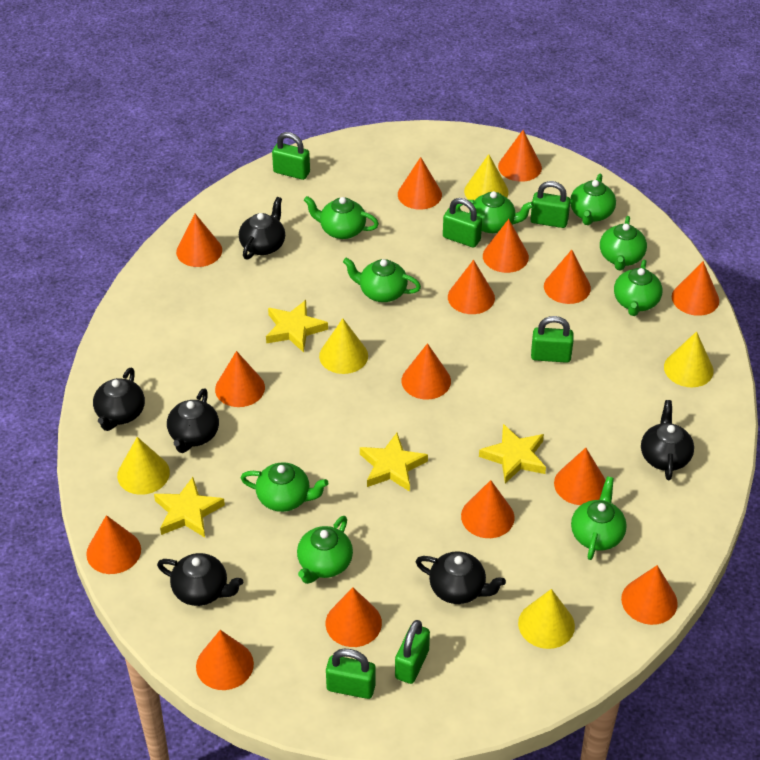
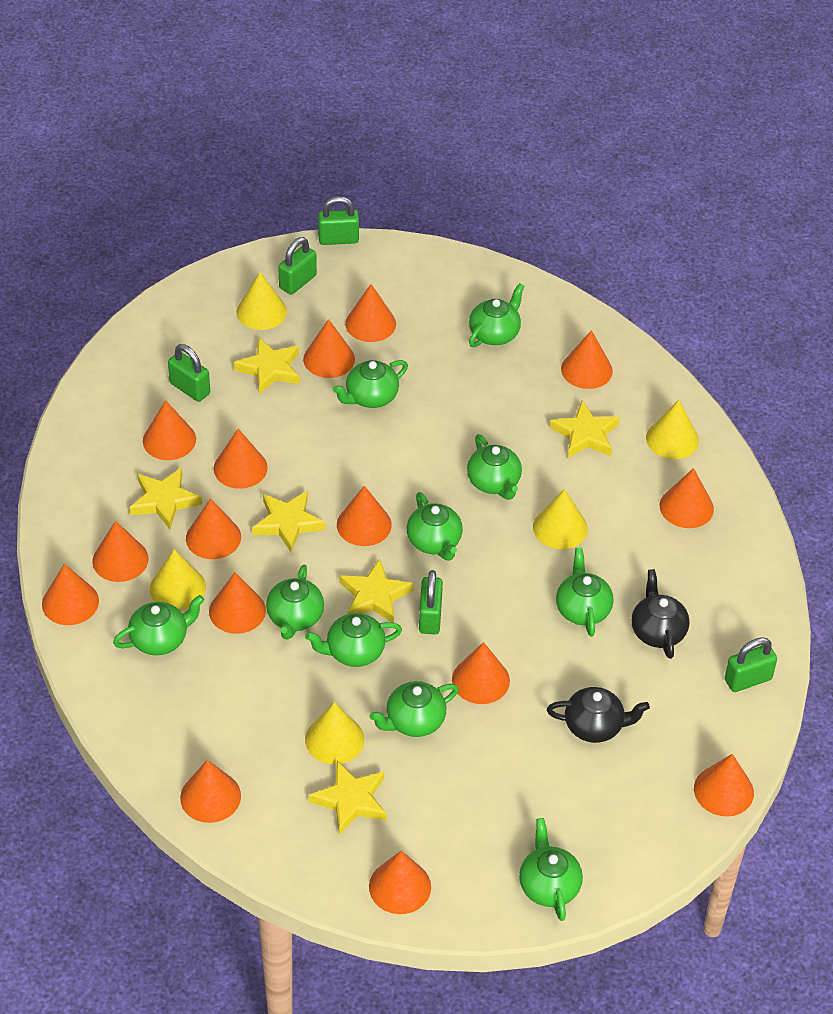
black teapot: [93,368,145,431] [157,553,243,606] [167,388,219,453] [239,197,285,259] [416,551,506,604] [641,400,694,480] = 6 -> [547,687,650,743] [631,569,690,659] = 2
green padlock: [272,132,310,180] [326,649,376,699] [395,620,430,684] [443,198,482,248] [530,181,570,228] [531,316,574,363] = 6 -> [168,344,210,402] [278,237,317,295] [318,196,359,245] [419,570,443,634] [725,637,777,692] = 5
green teapot: [241,462,329,512] [297,516,353,584] [304,196,379,239] [343,258,421,302] [456,191,534,233] [570,174,616,225] [571,476,627,560] [600,216,647,270] [614,260,663,316] = 9 -> [113,595,204,655] [266,565,324,640] [305,613,402,667] [333,360,408,408] [369,681,459,737] [407,492,463,561] [467,434,522,500] [469,283,525,347] [519,818,583,921] [556,547,614,636] = 10
yellow star: [154,477,225,537] [266,300,328,353] [360,433,428,492] [479,424,546,483] = 4 -> [129,467,202,529] [234,337,300,395] [252,491,325,552] [309,761,386,835] [339,559,414,623] [549,401,620,458] = 6

